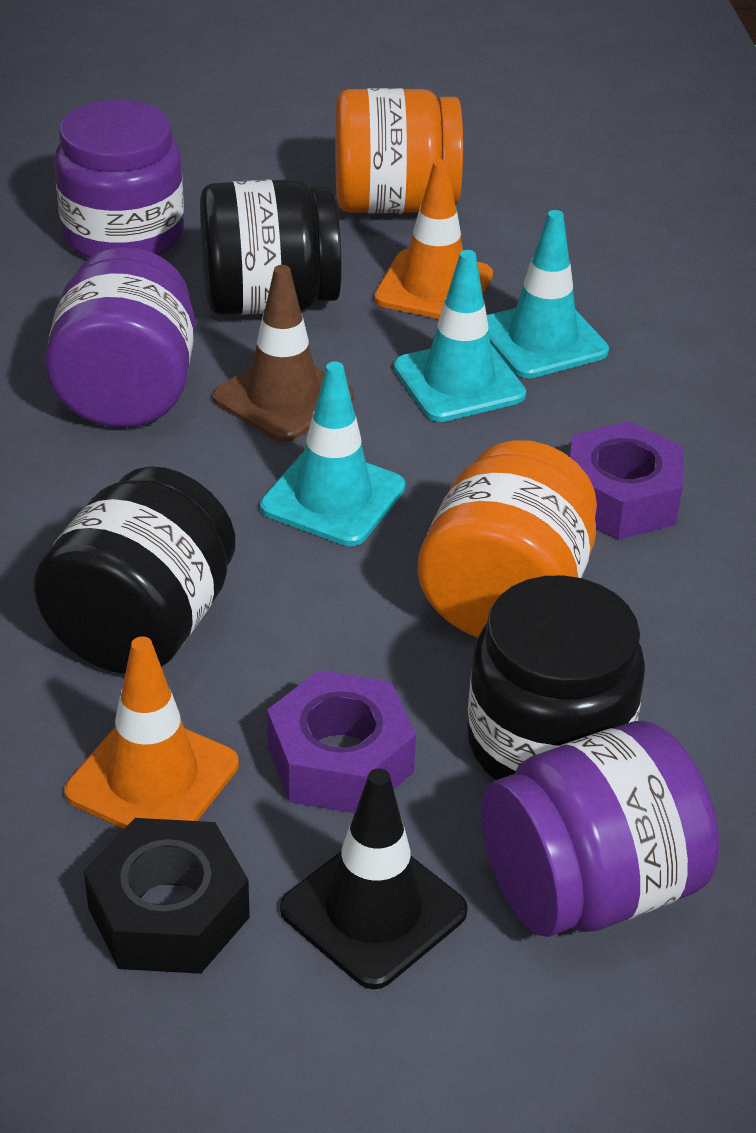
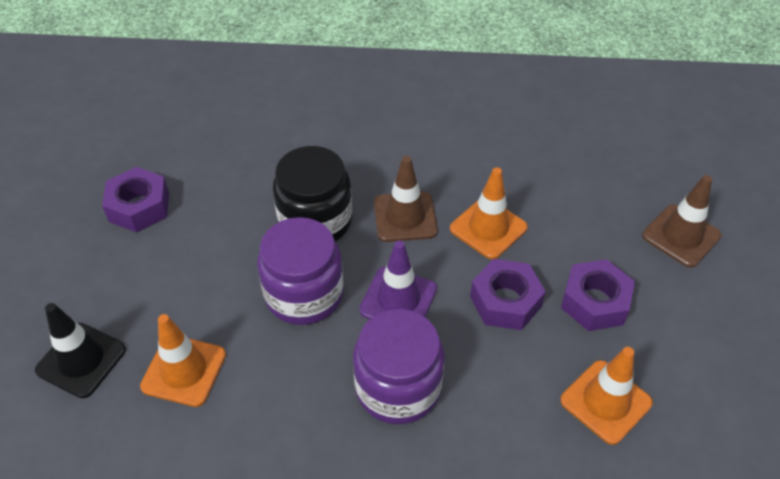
black jar: [33,466,235,674] [200,179,342,315] [467,575,645,780] = 3 -> [273,146,352,241] = 1
black nut: [84,818,250,974] = 1 -> none = 0
brown traffic cone: [212,265,354,442] = 1 -> [374,156,438,242] [642,175,722,267] = 2
orange jar: [335,88,463,213] [417,440,597,638] = 2 -> none = 0
orange traffic cone: [64,636,239,829] [374,159,493,319] = 2 -> [140,314,226,407] [450,167,528,259] [560,347,653,445] = 3
purple jar: [45,247,195,427] [54,99,184,258] [481,721,719,937] = 3 -> [257,217,344,325] [353,309,445,424] = 2
purple nut: [267,670,416,813] [570,421,684,540] = 2 -> [102,167,169,232] [470,259,546,330] [561,259,635,331] = 3
purple traffic cone: none = 0 -> [359,240,437,319] = 1
turquoise traffic cone: [260,361,405,546] [394,250,526,422] [487,210,609,378] = 3 -> none = 0

